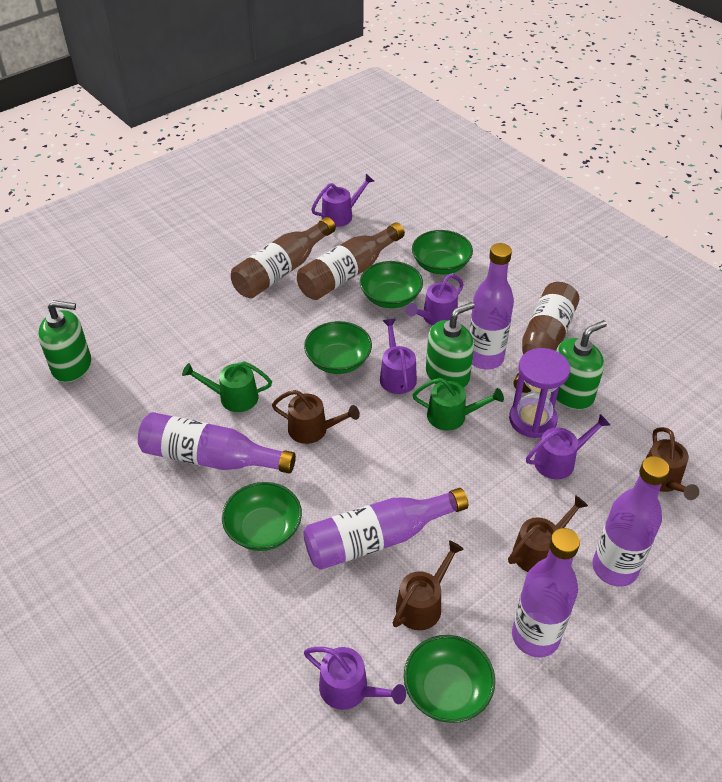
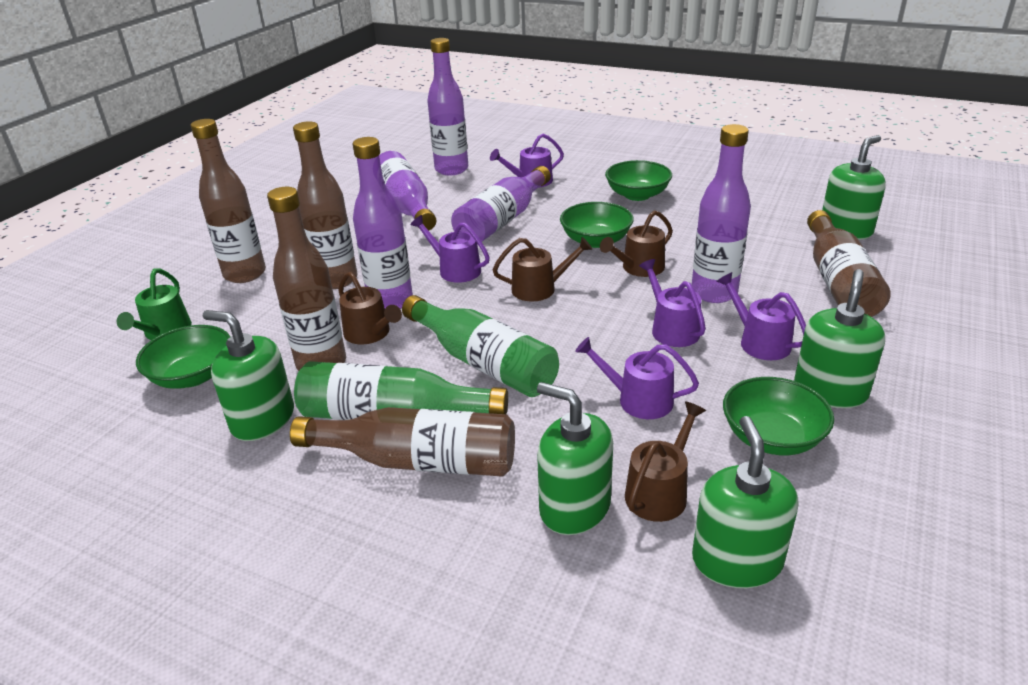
brown bottle: [231,217,336,298] [297,222,405,300] [513,282,579,393] = 3 -> [191,119,266,283] [267,187,346,371] [290,407,515,477] [293,121,357,289] [807,210,891,317] = 5
green bottle: none = 0 -> [294,361,508,420] [402,295,559,397] = 2
green bowl: [222,482,302,551] [304,321,372,374] [360,261,423,308] [404,635,495,723] [412,230,473,275] = 5 -> [136,325,230,389] [560,202,634,248] [605,160,672,201] [723,377,834,455] = 4
green soap dispenser: [38,300,91,382] [426,302,475,388] [556,320,607,410] = 3 -> [203,310,294,441] [537,382,613,535] [692,416,799,588] [794,269,885,408] [822,135,886,240] = 5
green watering can: [182,361,272,412] [412,378,504,430] = 2 -> [117,269,192,340] = 1
purple hourglass: [509,348,570,438] = 1 -> none = 0

